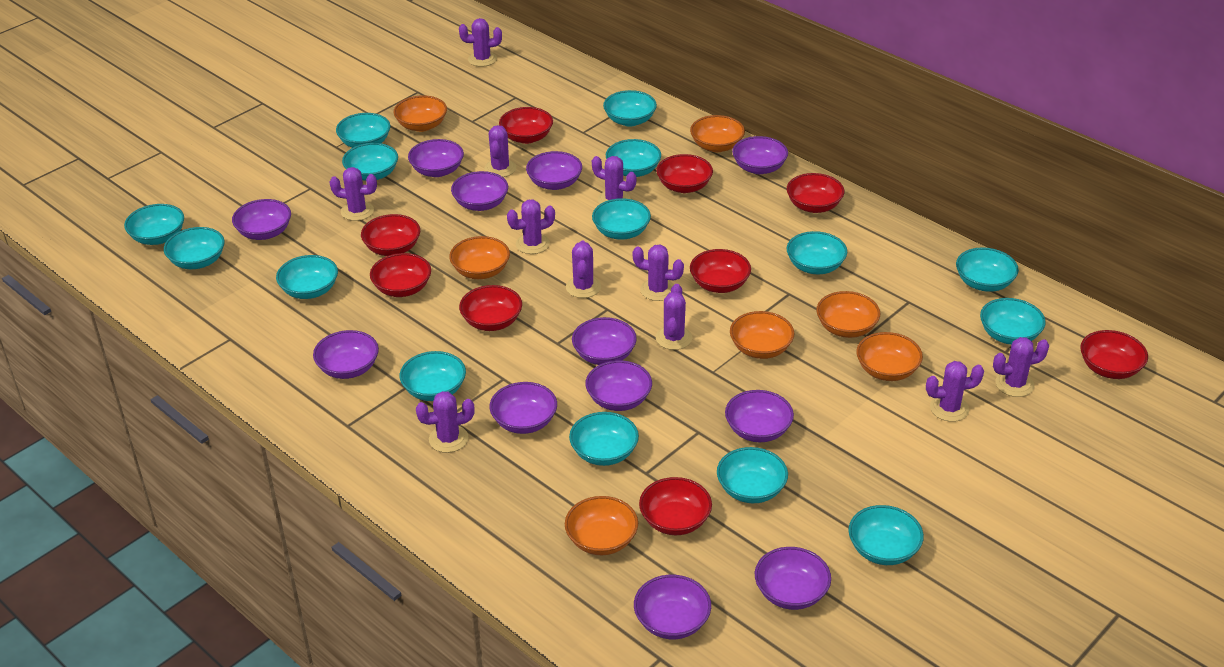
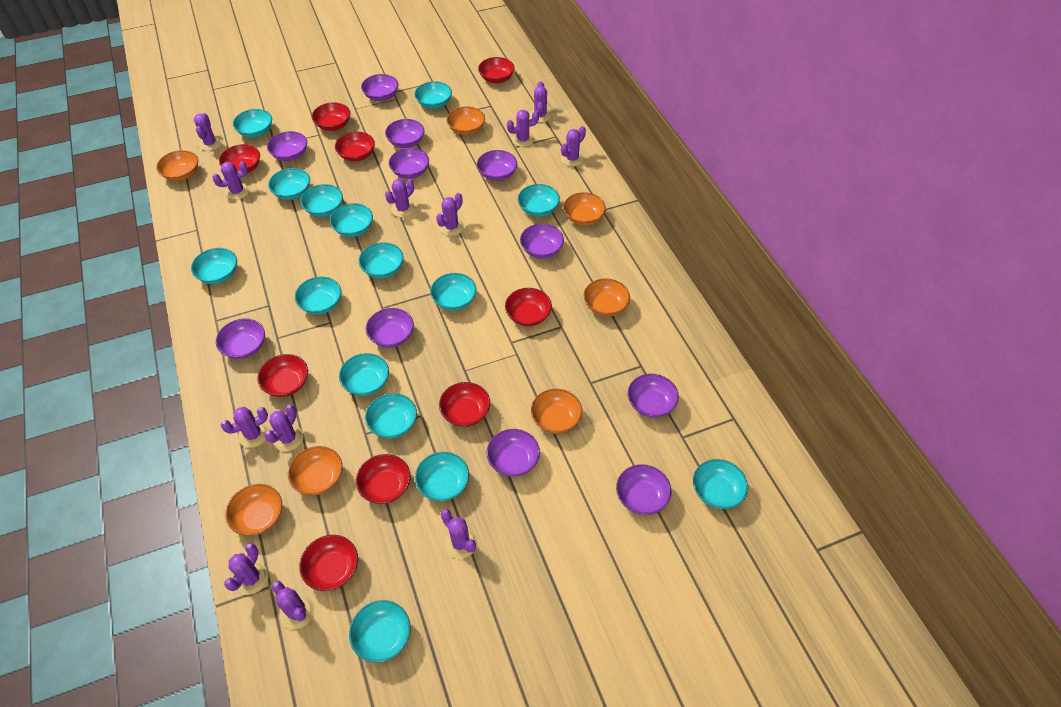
purple bowl: [232,199,291,240] [313,330,379,379] [408,139,464,177] [451,171,508,211] [490,382,557,434] [526,151,582,190] [572,317,637,365] [585,360,652,411] [634,575,711,639] [725,390,794,442] [732,136,788,174] [755,547,831,610] = 12 -> [216,319,265,359] [267,131,307,161] [361,74,398,101] [366,308,414,348] [385,119,424,148] [389,148,429,179] [477,150,517,181] [487,429,540,477] [520,224,564,259] [616,464,671,515] [628,374,679,418] = 11
purple cactus: [330,167,377,221] [416,391,475,453] [459,18,502,67] [484,125,516,177] [507,200,555,254] [566,241,601,298] [592,156,636,204] [633,245,684,301] [656,284,692,350] [926,361,984,422] [993,337,1049,397] = 11 -> [194,113,222,151] [212,161,250,200] [221,407,268,448] [224,543,268,595] [264,405,303,451] [272,581,314,629] [385,179,415,217] [436,193,464,236] [441,509,477,559] [507,110,539,147] [530,81,551,123] [561,126,586,167] = 12

